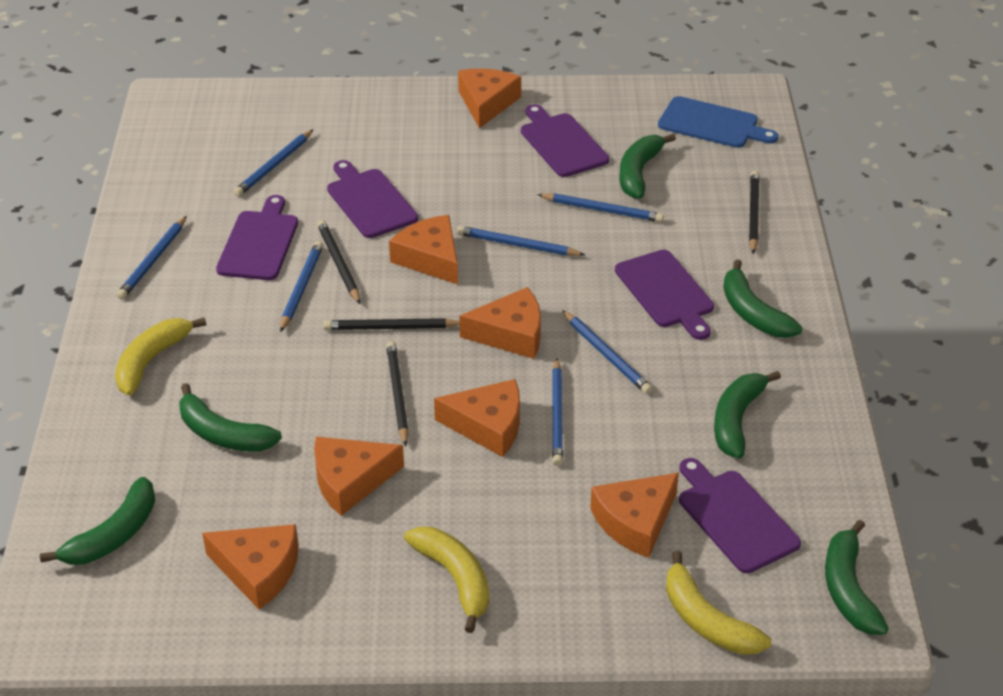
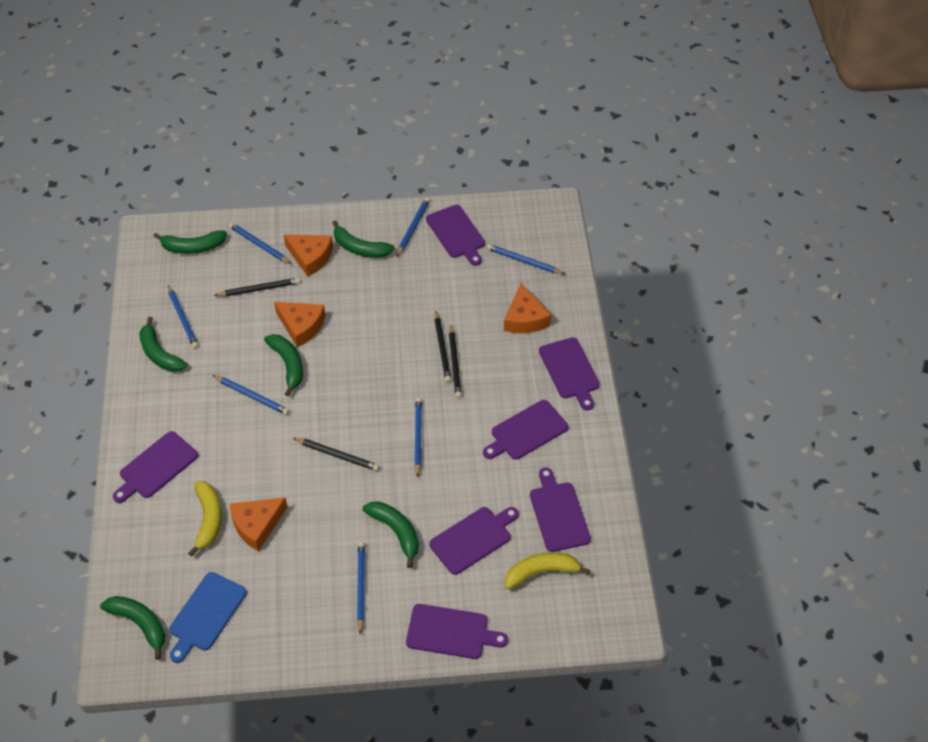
orange cheese: [202,524,299,609] [314,437,404,516] [389,215,458,284] [434,379,520,457] [458,69,521,128] [459,287,541,359] [590,473,679,558] = 7 -> [229,497,288,551] [274,302,325,347] [284,234,333,277] [504,284,551,333] = 4
purple cutting board: [216,195,298,280] [327,160,418,238] [521,104,609,177] [615,250,714,340] [679,458,801,573] = 5 -> [113,431,198,503] [406,604,508,659] [426,205,485,266] [429,507,519,575] [483,400,568,460] [530,468,591,552] [539,337,600,410] = 7
yellow banana: [115,317,206,396] [404,527,489,633] [666,551,771,655] = 3 -> [188,481,222,557] [505,552,590,589] = 2

